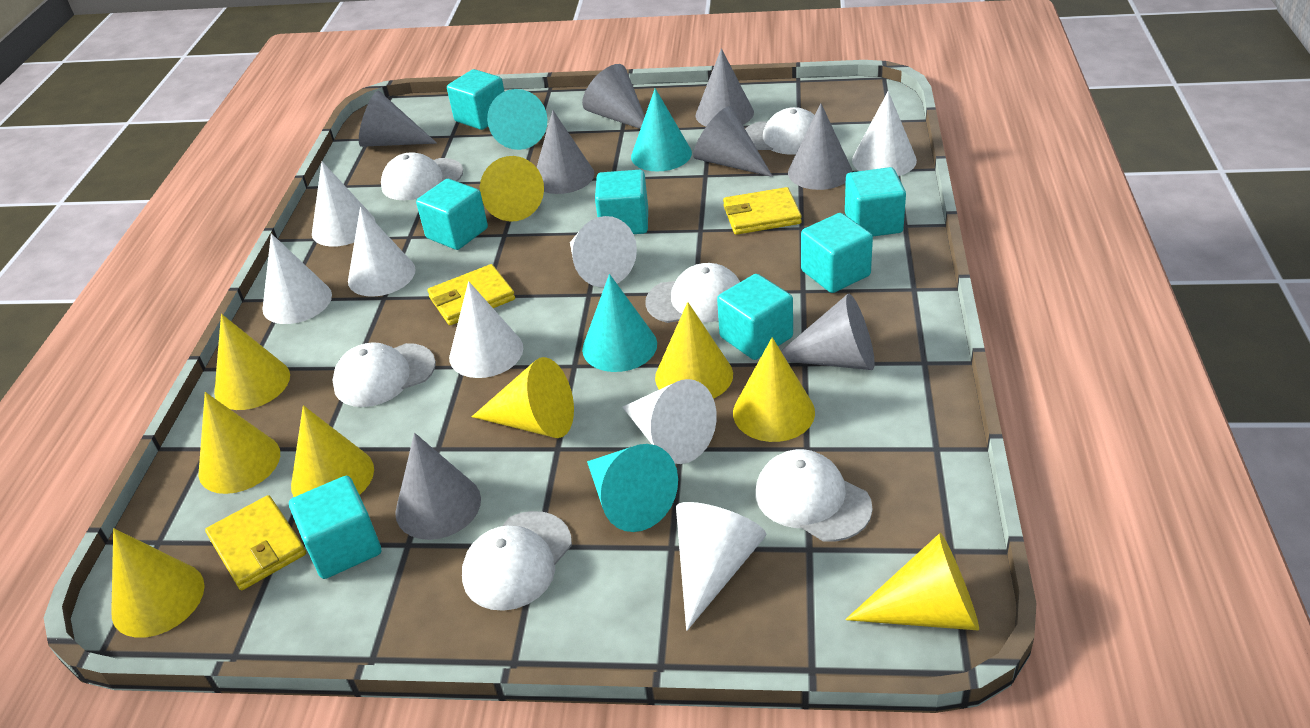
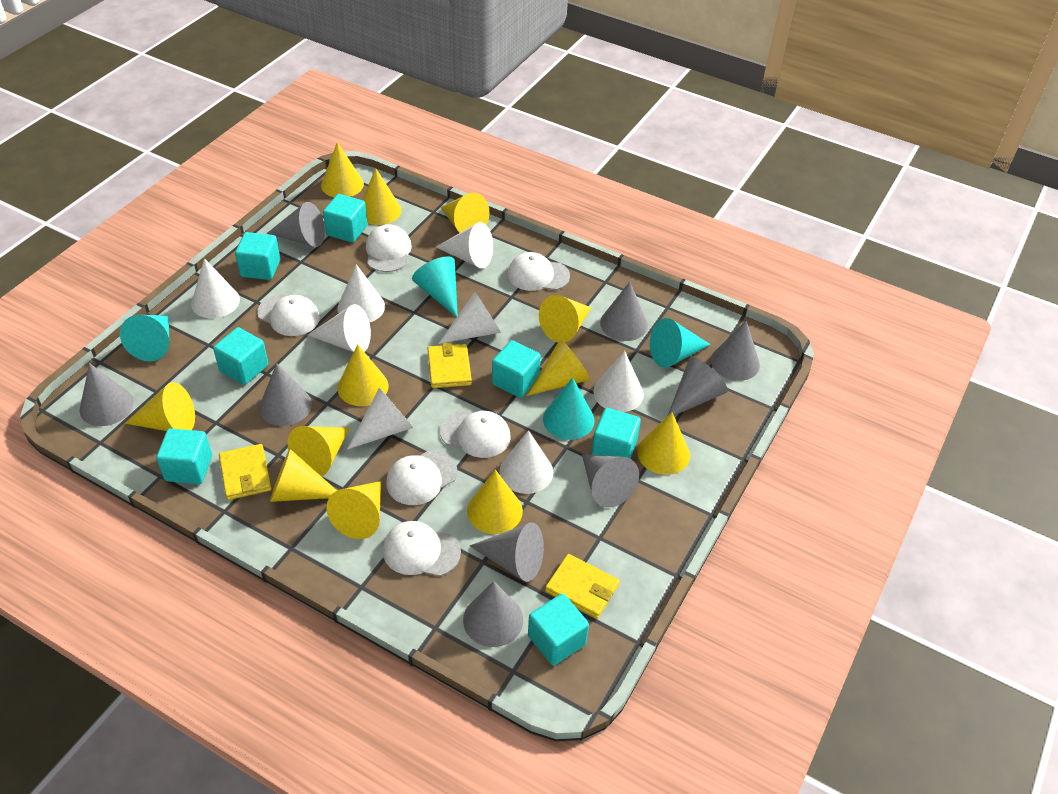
grey cone: [359,90,437,147] [395,433,481,540] [536,110,595,194] [582,64,645,129] [693,106,773,177] [696,48,754,126] [781,294,875,370] [788,103,852,190] = 8 -> [80,363,134,426] [259,363,312,426] [267,202,325,247] [463,581,523,647] [470,522,544,582] [582,454,639,507] [600,282,648,341] [668,357,728,415] [711,320,760,381] = 9
yellow cone: [111,528,204,638] [198,392,280,494] [214,314,290,410] [291,405,374,497] [472,357,574,438] [480,156,544,222] [655,302,733,399] [733,337,815,442] [845,533,979,631] = 9 -> [125,382,195,431] [270,449,337,502] [287,426,350,476] [321,142,364,197] [326,481,381,539] [338,344,389,406] [362,168,401,225] [440,193,489,233] [467,470,523,534] [526,339,590,396] [539,295,591,343] [637,412,690,475] = 12

